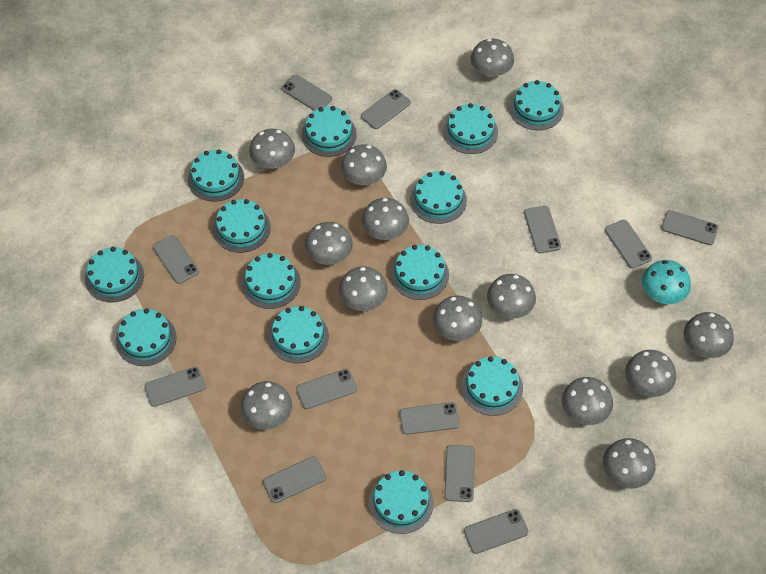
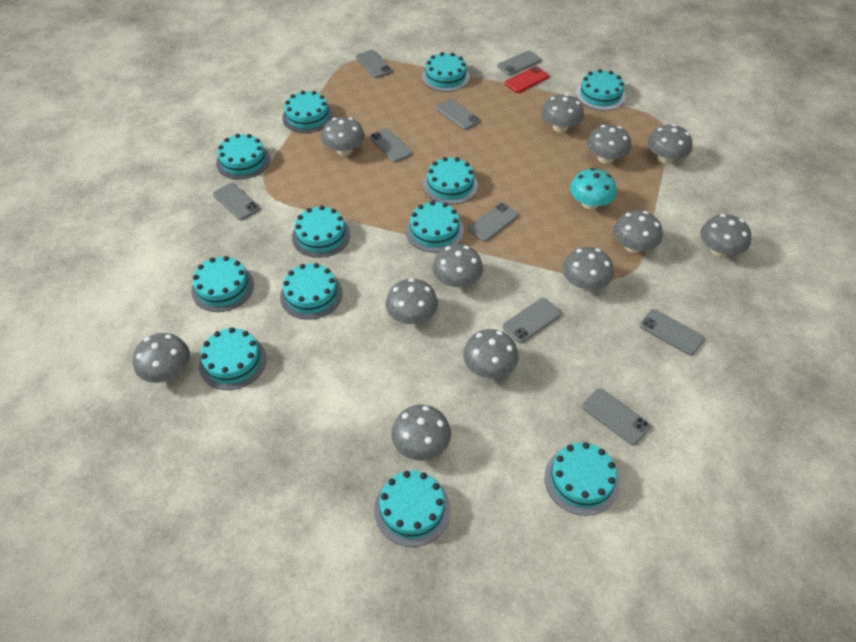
grey mushroom: [241,381,292,430] [249,129,295,169] [305,222,353,265] [339,267,388,311] [341,145,387,185] [362,198,409,240] [433,296,482,341] [471,39,514,77] [487,274,536,319] [562,377,613,425] [603,438,656,489] [625,350,676,397] [683,312,734,358] = 13 -> [133,333,190,383] [321,117,365,156] [386,278,438,324] [391,405,451,461] [432,244,483,288] [463,329,519,379] [542,94,584,132] [563,247,614,291] [587,125,631,164] [613,210,663,253] [648,124,692,164] [700,214,751,257] = 12
grey phone: [145,367,206,407] [153,235,199,284] [263,456,326,503] [281,75,332,111] [296,369,357,409] [361,89,411,129] [399,402,460,435] [444,445,475,502] [464,509,529,554] [524,206,561,253] [605,220,652,268] [661,210,718,245] = 12 -> [213,183,260,220] [356,50,393,78] [369,128,413,163] [436,99,481,130] [468,203,519,242] [497,50,542,75] [503,298,562,343] [582,389,651,445] [640,309,705,356] = 9
red phone: none = 0 -> [505,66,549,93] = 1
turquoise cake: [85,247,144,302] [116,308,177,366] [188,149,244,202] [213,199,271,253] [242,253,301,309] [268,306,329,363] [302,106,357,157] [369,470,434,534] [390,245,449,300] [410,171,467,224] [443,103,498,154] [461,356,523,416] [509,80,564,130] = 13 -> [191,256,254,312] [199,327,267,390] [216,134,270,180] [280,263,343,320] [282,91,333,133] [292,206,350,258] [374,471,450,547] [406,201,464,253] [422,52,470,92] [423,157,478,205] [544,442,619,516] [576,69,626,110] = 12

